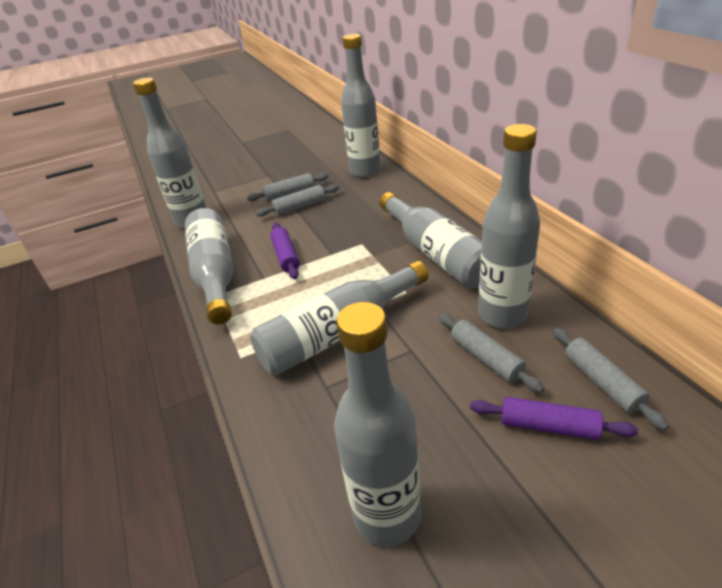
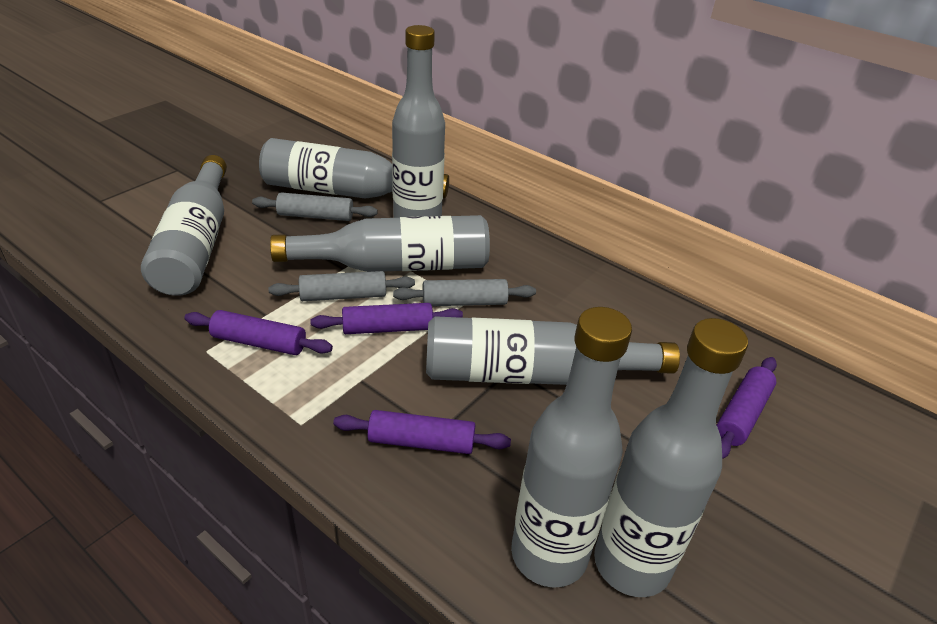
grey rolling pin: [247,173,329,201] [256,184,339,217] [438,313,545,393] [553,328,669,431] = 4 -> [252,192,378,221] [268,271,415,301] [393,279,536,306] = 3
purple rolling pin: [270,223,300,279] [470,397,638,440] = 2 -> [184,310,333,355] [310,303,463,334] [333,410,511,454] [717,357,777,459] = 4

